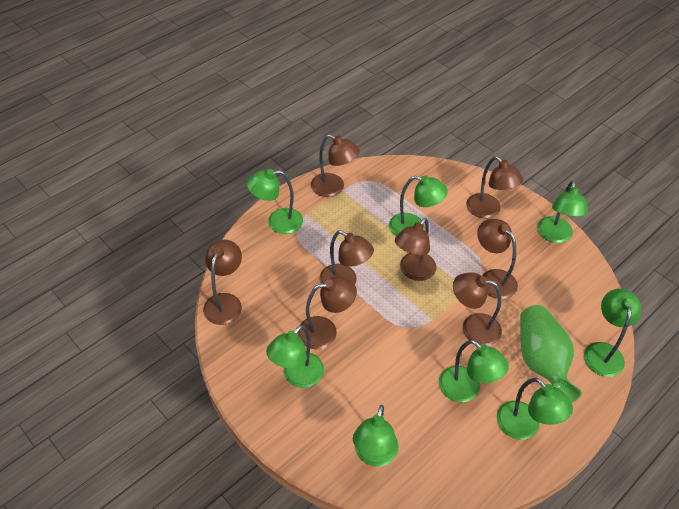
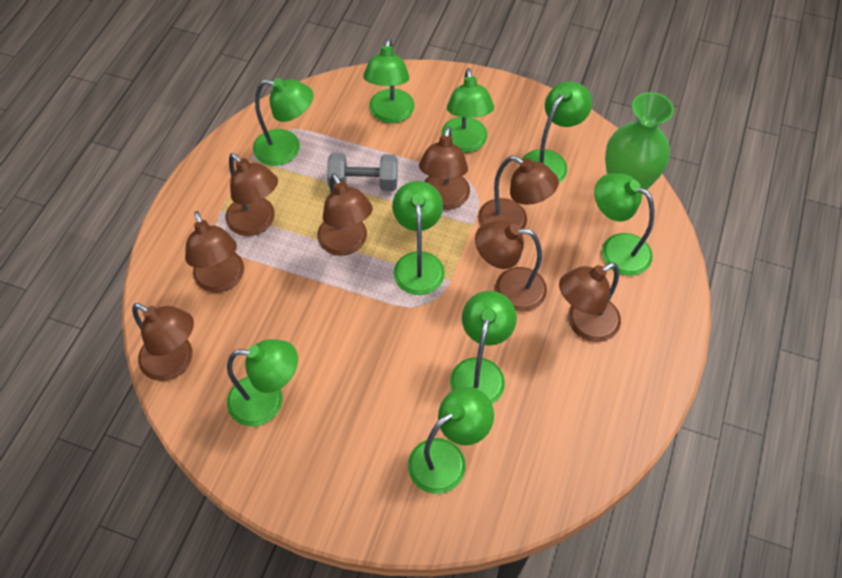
green lamp: [247,169,303,234] [266,325,324,388] [353,405,399,467] [389,176,448,236] [439,340,509,402] [497,378,573,440] [537,180,588,243] [584,289,641,377] = 8 -> [227,339,298,427] [253,78,313,166] [363,38,414,123] [392,181,445,295] [408,387,494,494] [441,68,494,153] [450,291,517,404] [522,81,592,183] [594,173,654,276] = 9
grey dumbbell: none = 0 -> [327,153,398,191] = 1

